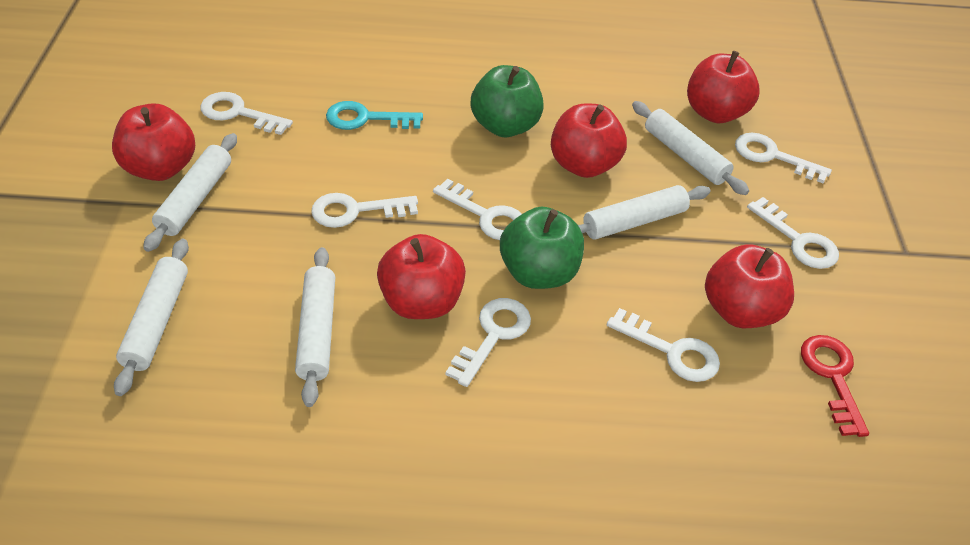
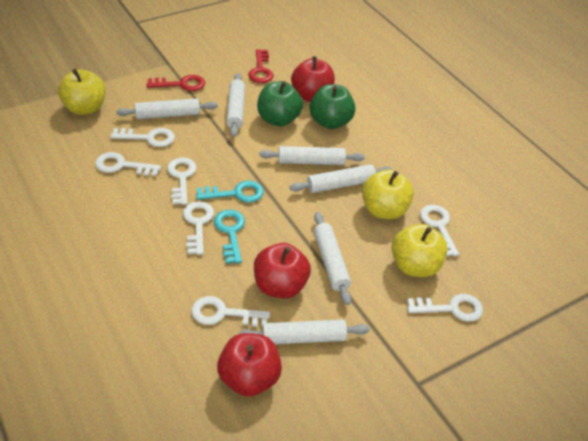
red apple: [112,103,195,181] [377,234,466,319] [551,103,627,178] [687,51,760,123] [705,244,794,328] = 5 -> [217,333,282,397] [254,243,311,299] [291,56,335,102] = 3
red key: [801,335,869,437] = 1 -> [146,75,205,91] [248,49,273,83] = 2
turquoise key: [326,101,423,130] = 1 -> [196,181,264,203] [214,210,245,264] = 2
white rolling pin: [114,239,189,396] [143,133,237,252] [295,247,335,407] [578,185,711,240] [632,101,749,195] = 5 -> [116,98,218,119] [226,73,245,137] [238,319,370,344] [259,146,365,165] [290,164,392,193] [314,212,351,305] = 6
yellow apple: none = 0 -> [58,69,106,115] [362,169,414,219] [392,224,448,277] = 3

